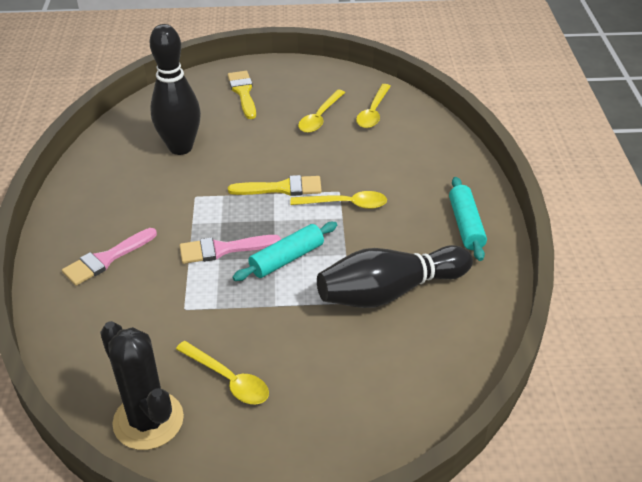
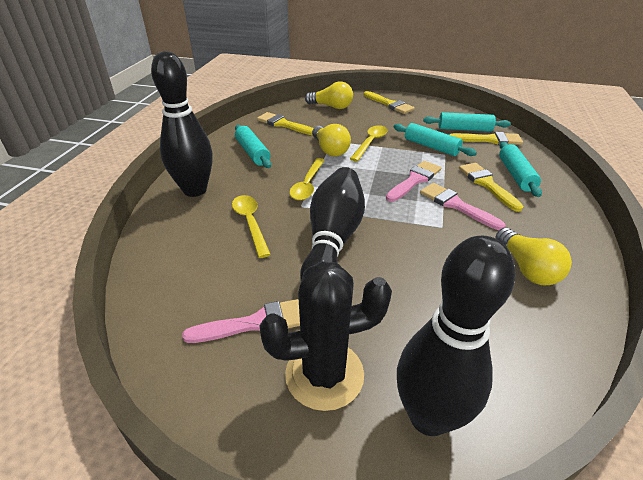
black bowling pin: [150,24,201,155] [317,245,473,308] = 2 -> [151,51,213,197] [300,167,365,280] [397,236,515,436] = 3
pink brush: [62,228,157,286] [180,235,281,264] = 2 -> [182,299,300,343] [386,161,441,202] [420,183,506,230] = 3
turquoise rolling pin: [232,222,337,281] [449,177,487,261] = 2 -> [235,125,271,168] [393,123,477,156] [423,112,511,132] [499,142,542,197] = 4
yellow brush: [228,71,256,119] [228,175,322,196] = 2 -> [257,112,313,135] [364,91,415,114] [449,132,523,145] [459,163,523,212] = 4
yellow light bulb: none = 0 -> [305,81,353,109] [312,124,351,157] [496,228,572,285] = 3
yellow spoon: [176,341,269,404] [290,191,387,209] [298,90,345,133] [356,84,391,128] = 4 -> [232,195,271,258] [289,158,325,200] [350,125,388,162] = 3

